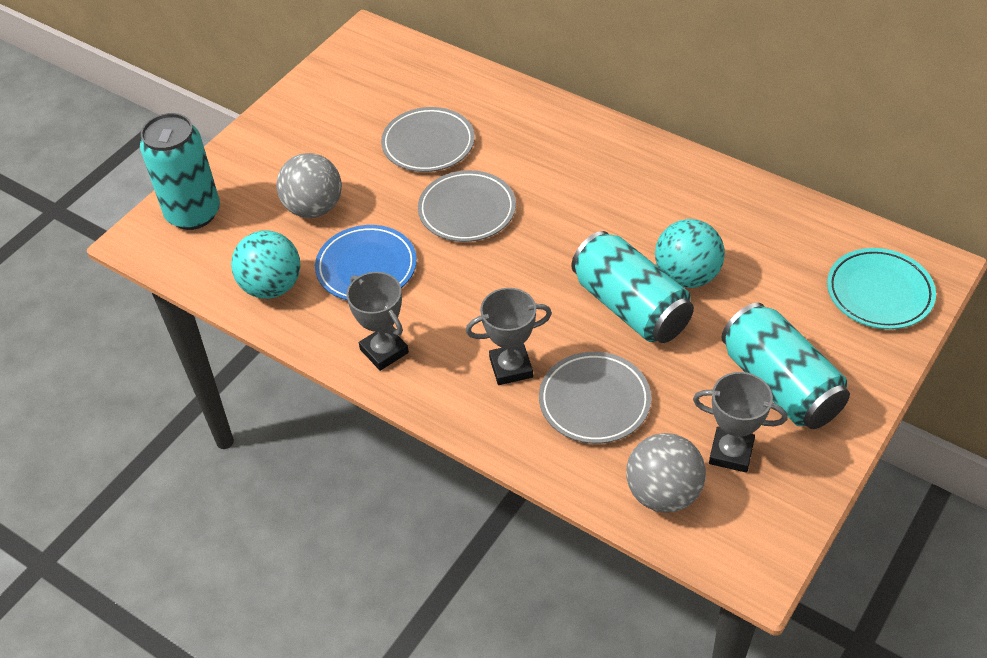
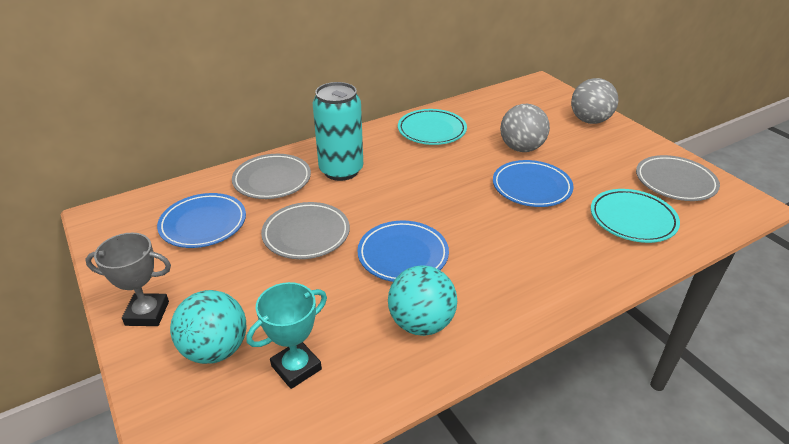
blue plate: [315,225,417,300] = 1 -> [157,193,246,248] [357,221,449,282] [493,160,574,207] = 3
grey trophy: [347,272,409,371] [466,288,552,385] [693,372,788,473] = 3 -> [85,233,171,326] = 1
turquoise can: [140,113,220,230] [571,231,694,343] [721,303,850,429] = 3 -> [312,82,363,181] = 1
turquoise plate: [827,248,936,329] = 1 -> [398,109,467,145] [591,189,680,243] = 2
turquoise trophy: none = 0 -> [247,282,327,389] = 1

